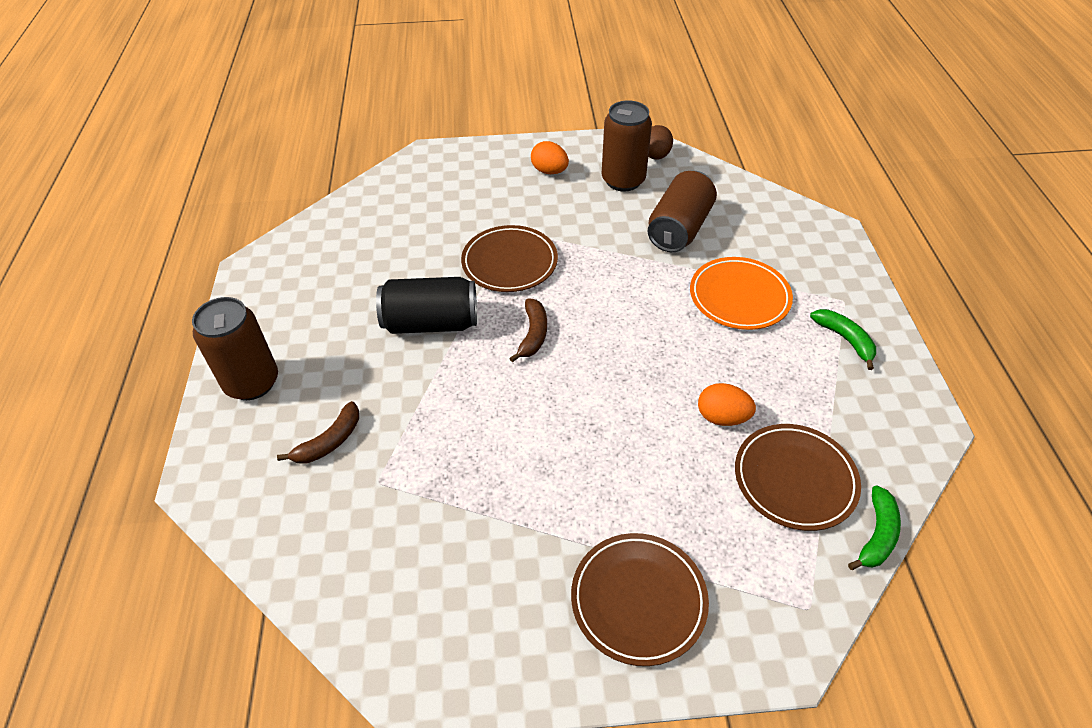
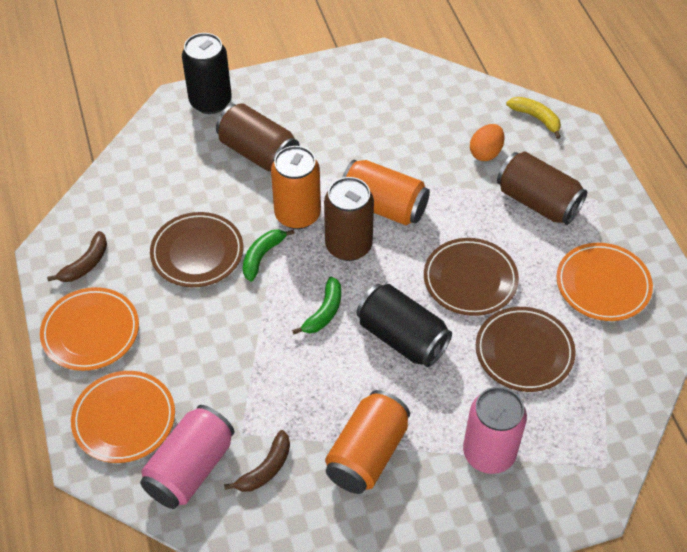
black can: [376,277,477,334] = 1 -> [182,33,232,114] [356,284,452,367] = 2
brown egg: [648,125,673,160] = 1 -> none = 0
orange can: none = 0 -> [271,146,321,229] [325,390,410,494] [342,160,430,225] = 3
orange egg: [531,141,569,174] [698,383,756,426] = 2 -> [470,124,504,161] = 1
orange plate: [690,257,793,330] = 1 -> [40,287,139,371] [71,371,175,463] [556,243,653,321] = 3
pink can: none = 0 -> [140,405,234,509] [463,387,527,474] = 2
yellow banana: none = 0 -> [506,97,561,139] = 1

